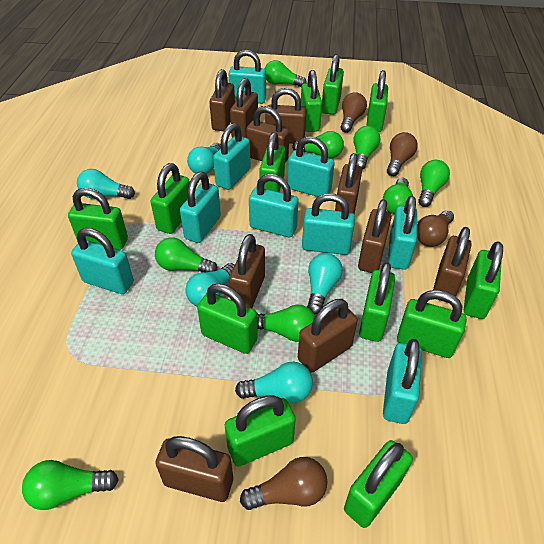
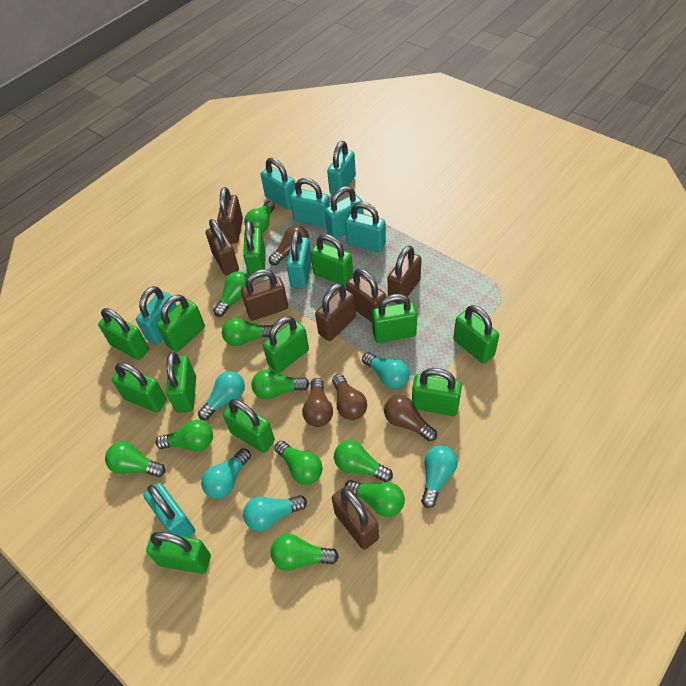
brown padlock: [155,436,233,502] [209,69,235,131] [229,234,265,308] [230,78,258,138] [246,106,289,163] [265,88,306,144] [298,299,358,373] [335,153,362,214] [358,199,392,273] [433,227,471,303] = 10 -> [206,219,239,276] [217,187,243,243] [241,269,288,321] [315,283,356,341] [332,486,379,549] [346,269,386,322] [388,246,422,304] = 7
green light bulb: [22,460,119,510] [155,237,218,272] [257,305,315,342] [265,60,307,87] [292,131,344,159] [353,126,380,170] [383,178,413,214] [418,160,450,207] = 8 -> [105,442,165,477] [156,420,213,451] [213,271,248,317] [222,318,273,346] [244,201,275,233] [251,370,310,399] [271,534,339,571] [274,441,323,485] [334,440,393,482] [345,480,405,517] = 10
turquoise padlock: [71,228,134,294] [180,172,221,243] [213,123,251,190] [229,50,266,104] [249,174,299,237] [287,136,335,197] [302,193,355,255] [383,339,422,424] [388,196,417,270] = 9 -> [136,286,177,345] [143,483,195,538] [261,158,295,210] [287,230,312,288] [290,178,330,227] [324,186,364,239] [327,141,356,196] [345,202,386,252] = 8

